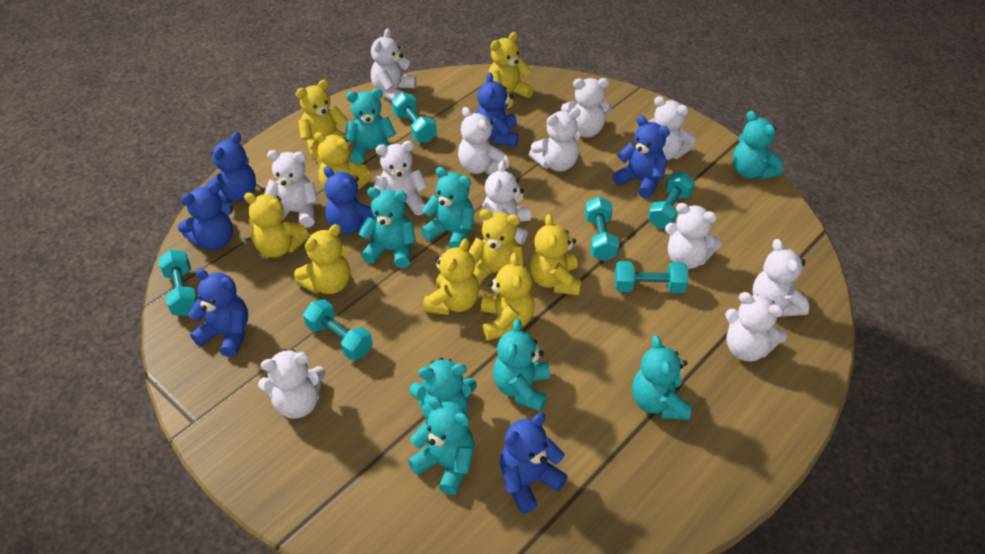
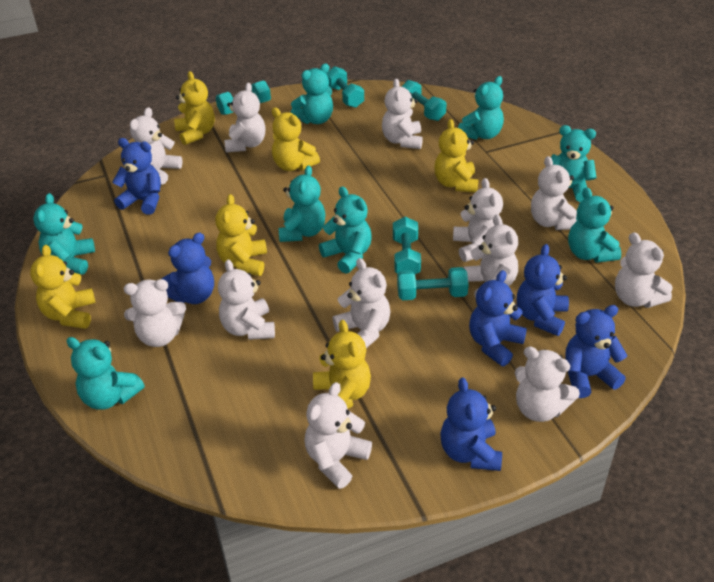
blue teddy bear: [178,182,233,250] [188,268,248,357] [205,132,256,203] [323,167,375,234] [476,72,518,147] [500,413,568,513] [613,116,670,199] = 7 -> [112,138,161,215] [161,233,214,304] [440,377,502,471] [469,270,527,366] [517,244,569,336] [566,305,627,398] = 6
turquoise dumbbell: [158,250,198,316] [303,299,373,361] [392,92,437,143] [585,197,619,261] [615,261,688,293] [648,172,695,229] = 6 -> [216,81,271,115] [326,66,364,108] [393,217,421,274] [397,267,469,300] [401,80,446,121] = 5
yellow teddy bear: [244,192,309,258] [294,224,350,294] [295,79,351,159] [314,132,372,190] [423,238,479,315] [469,209,524,285] [481,253,534,340] [488,32,534,109] [530,214,581,296] = 9 -> [30,245,95,329] [174,71,215,145] [215,194,267,276] [272,108,320,171] [313,320,371,409] [434,119,478,192] = 6

